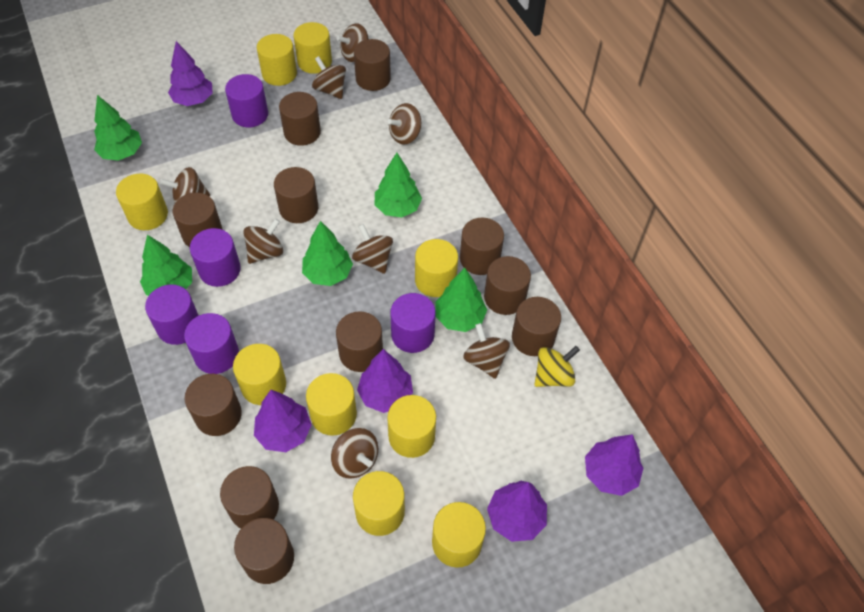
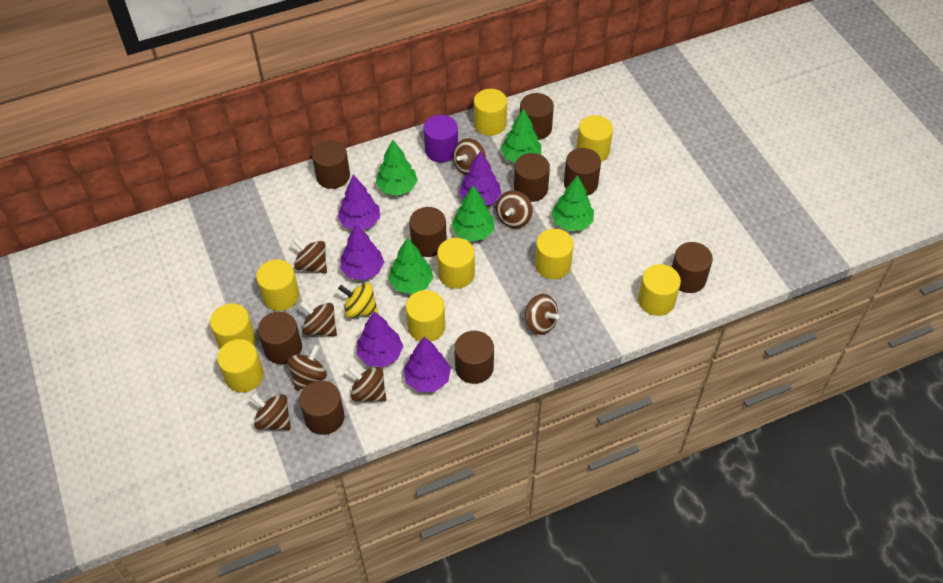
brown cylinder: [173,193,223,247] [184,374,242,436] [220,466,279,528] [234,518,294,584] [274,167,318,223] [279,92,321,146] [336,311,383,372] [354,39,391,91] [460,218,504,275] [484,256,531,315] [512,297,561,356] = 11 -> [258,312,302,364] [299,380,344,435] [312,140,350,189] [409,207,447,257] [454,331,494,384] [514,153,550,202] [520,93,554,140] [564,148,601,196] [672,242,713,293] = 9
purple cylinder: [145,284,199,345] [184,313,239,374] [190,228,241,287] [225,74,268,127] [391,293,436,353] = 5 -> [424,115,458,162] = 1

